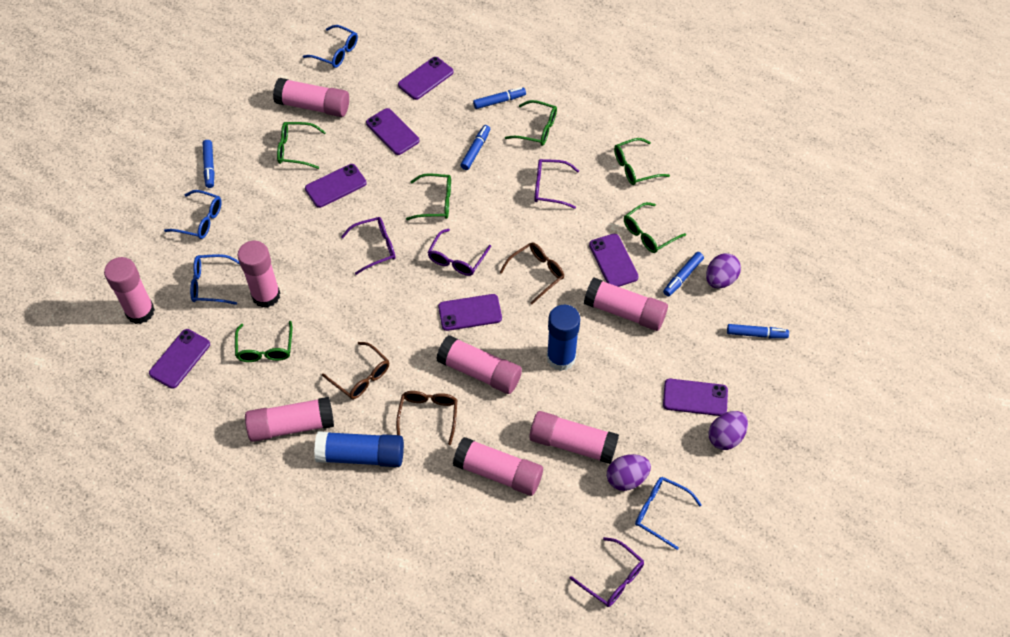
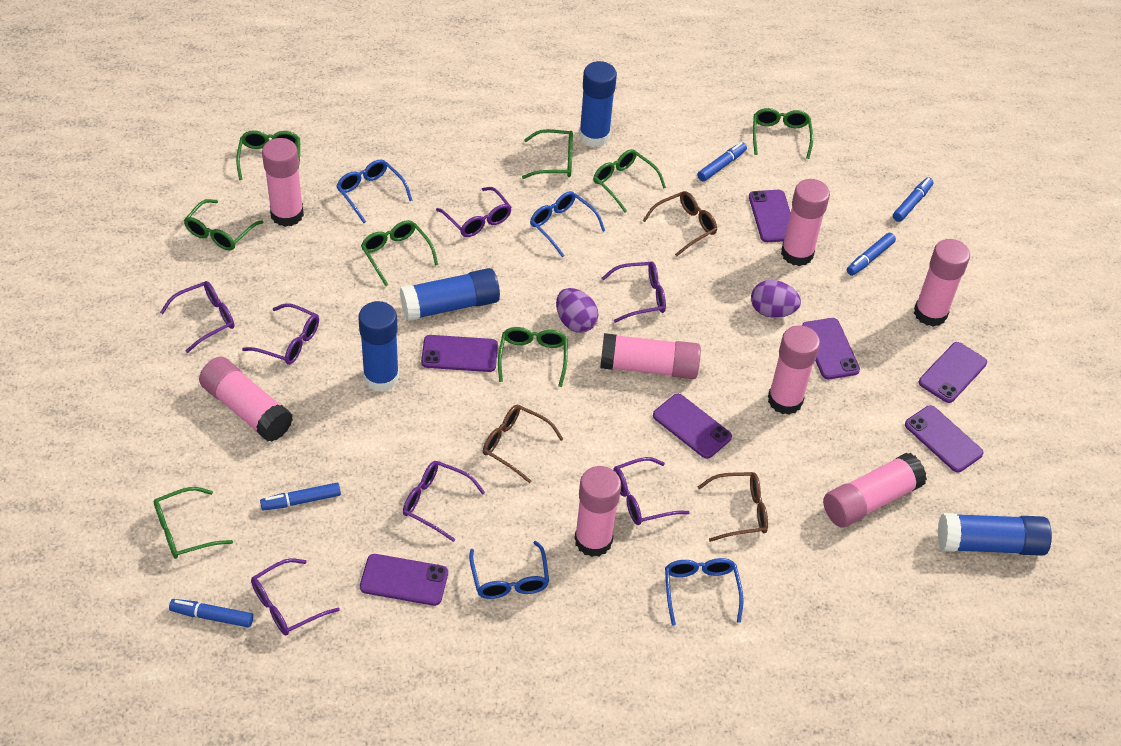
blue glue stick: [314,431,404,467] [547,305,580,371] = 2 -> [358,301,399,392] [400,268,500,321] [579,61,617,147] [938,513,1052,556] = 4
green glasses: [235,321,292,362] [277,122,326,169] [406,173,451,220] [505,100,557,146] [614,138,670,185] [624,202,686,253] = 6 -> [154,487,233,559] [184,199,264,251] [236,130,300,180] [361,220,438,286] [498,327,568,387] [522,129,573,179] [593,149,666,213] [753,108,813,159] = 8
purple egg: [607,454,651,491] [706,253,741,288] [708,411,748,450] = 3 -> [556,288,598,333] [751,280,801,318] = 2
purple glasses: [341,217,396,275] [427,229,491,276] [534,159,579,209] [570,537,644,607] = 4 -> [160,281,234,353] [242,303,319,365] [251,558,340,635] [403,461,485,542] [436,187,512,237] [602,261,666,323] [613,457,690,525] = 7

